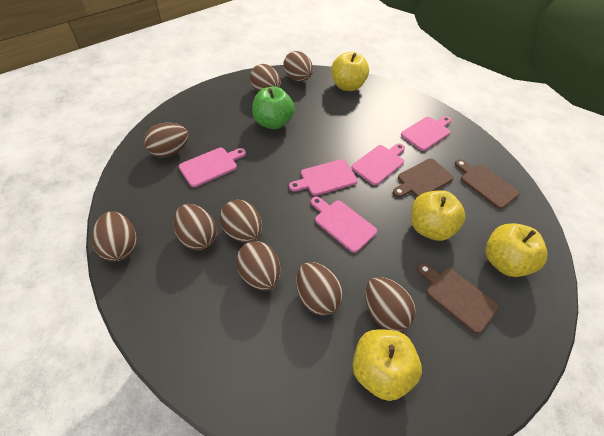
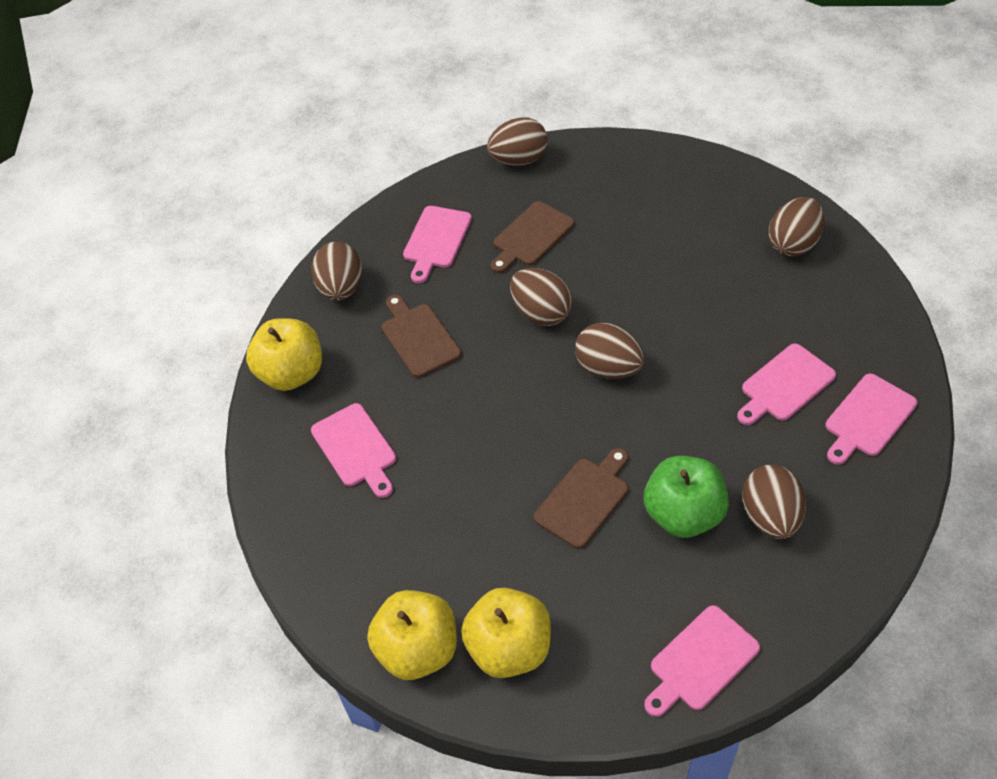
brown egg: [91,211,136,261] [144,123,189,158] [174,204,217,250] [220,200,262,243] [236,241,281,291] [250,64,281,92] [283,51,313,81] [296,262,343,316] [365,277,416,331] = 9 -> [311,242,362,301] [487,117,548,166] [510,268,572,326] [575,323,644,379] [743,465,806,539] [768,197,825,256] = 6
yellow apple: [331,52,369,91] [353,329,422,401] [411,190,465,241] [485,223,547,277] = 4 -> [246,318,322,391] [367,590,457,680] [461,588,551,678] = 3

